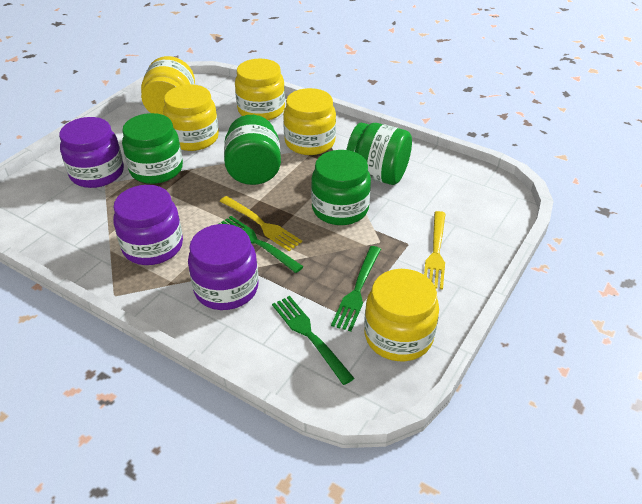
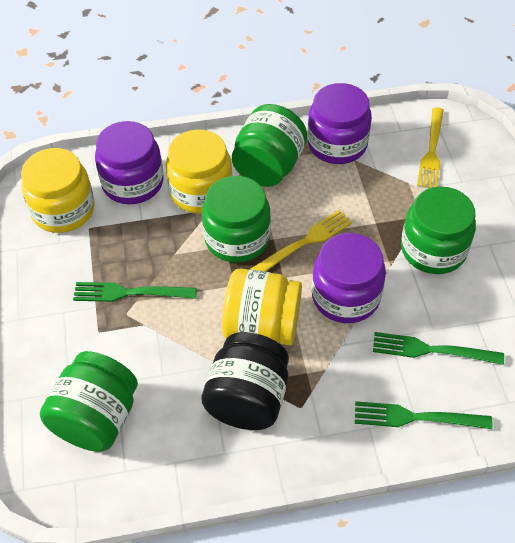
black jar: none = 0 -> [201,332,289,430] = 1
yellow jar: [141,56,195,115] [163,85,219,151] [235,59,285,120] [283,88,336,155] [364,269,439,361] = 5 -> [21,148,95,233] [166,130,232,213] [222,269,302,345] = 3

